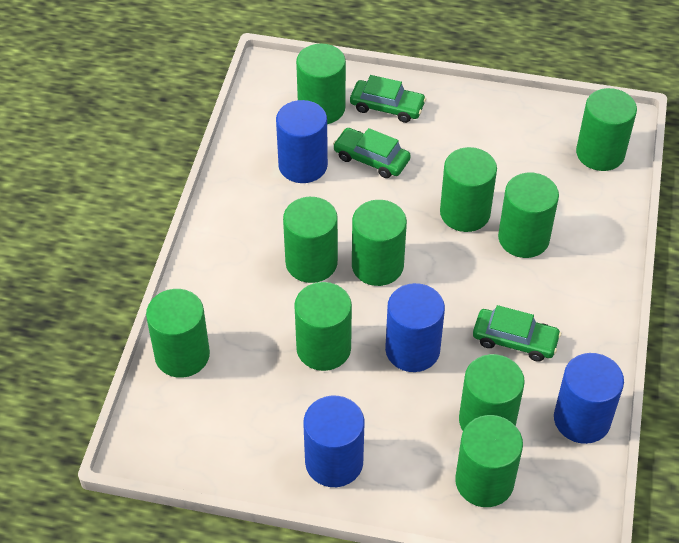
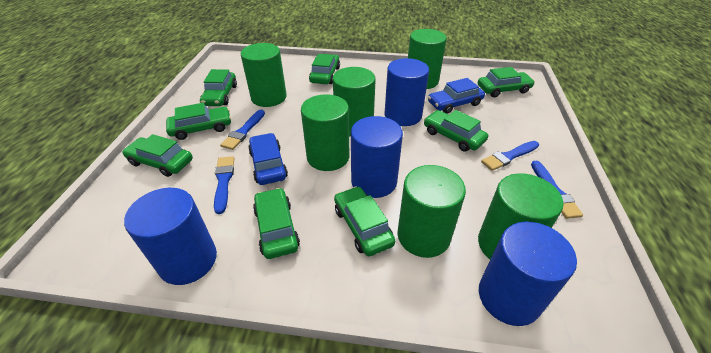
blue brush: none = 0 -> [214,156,234,214] [220,110,265,150] [481,141,539,171] [531,161,583,219] = 4
blue car: none = 0 -> [248,133,288,185] [428,78,485,114] = 2
green car: [333,128,411,178] [350,75,426,123] [473,305,561,362] = 3 -> [122,134,193,177] [166,103,231,140] [200,69,237,106] [253,188,300,259] [309,54,340,84] [334,186,395,256] [424,110,488,151] [478,67,535,97] = 8
green cylinder: [146,289,210,378] [283,197,338,283] [294,282,352,371] [296,44,346,124] [352,200,407,286] [440,147,497,232] [455,415,523,507] [459,354,525,430] [498,173,559,258] [576,88,637,171] = 10 -> [241,43,287,107] [301,94,350,171] [333,67,376,137] [397,165,466,258] [408,29,447,89] [478,173,563,259] = 6

